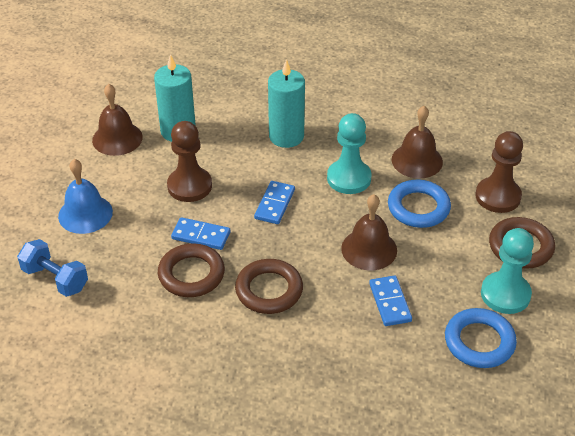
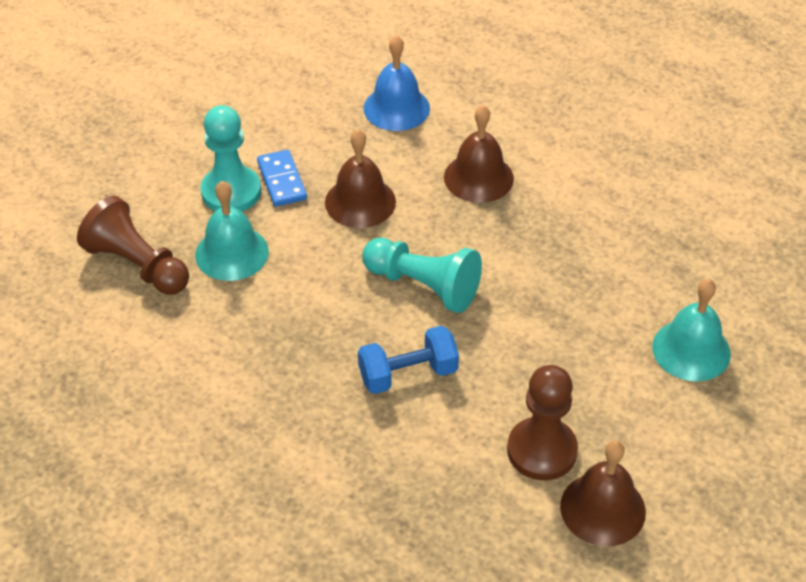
blue domino: [171,217,230,250] [254,181,295,224] [369,275,412,326] = 3 -> [257,150,307,207] = 1
blue ring: [388,180,451,228] [445,308,517,368] = 2 -> none = 0
brown ring: [158,243,225,297] [235,259,303,314] [489,217,555,269] = 3 -> none = 0
turquoise bell: none = 0 -> [195,181,269,281] [652,279,731,381] = 2
turquoise candle: [154,54,196,142] [268,59,305,148] = 2 -> none = 0

